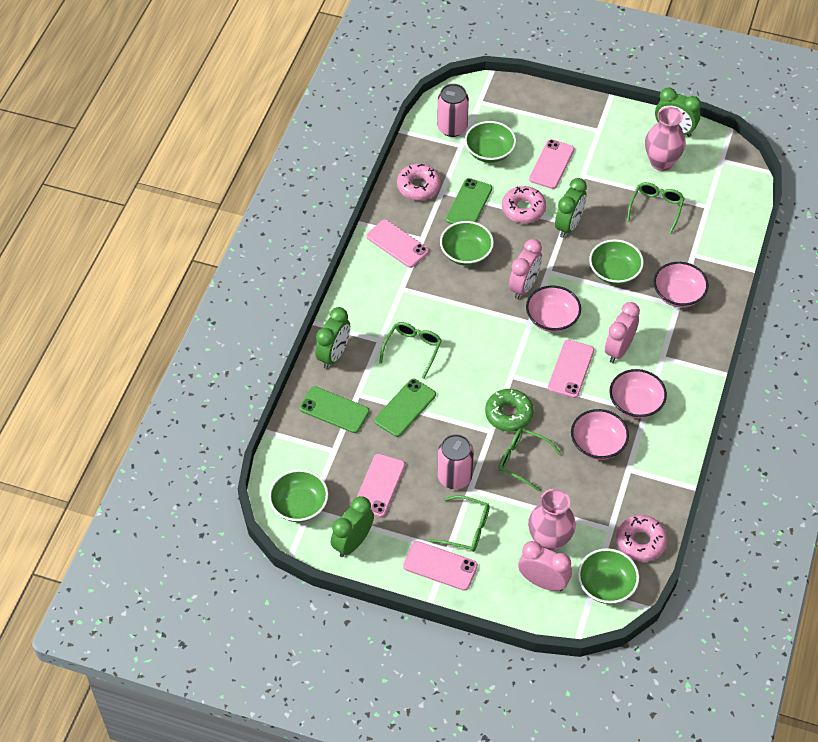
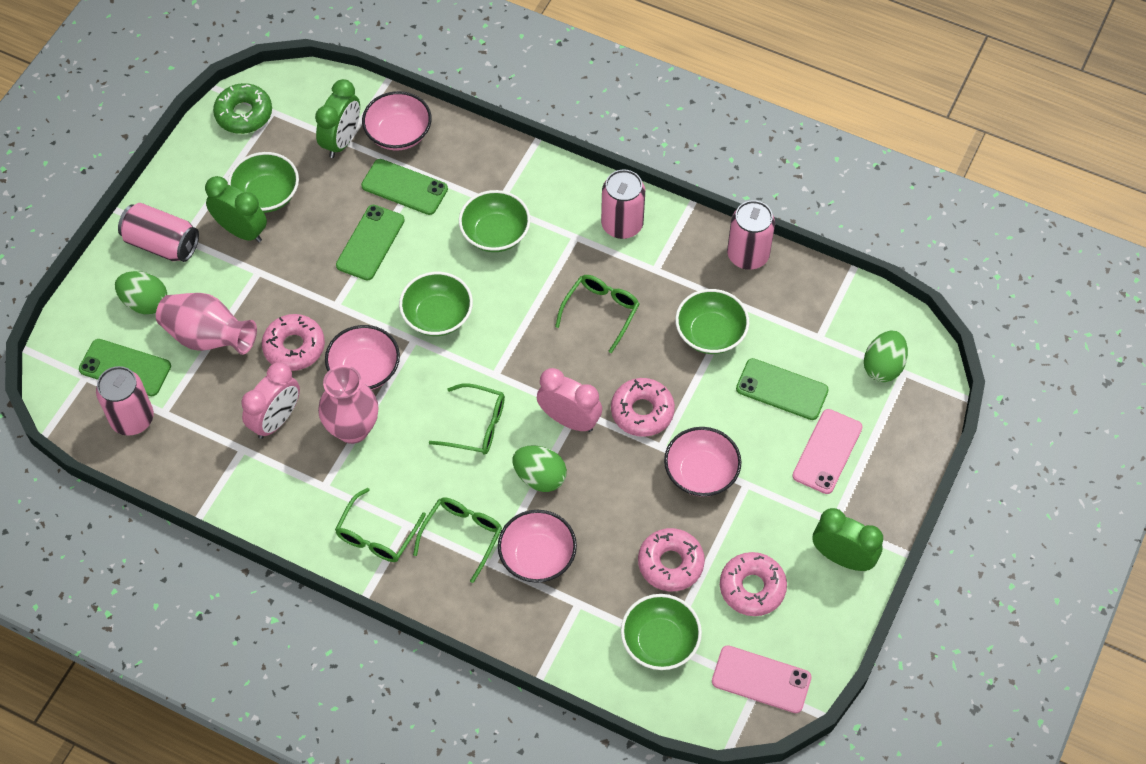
green clock: [315,307,350,369] [331,496,374,557] [555,178,587,238] [655,87,701,137] = 4 -> [205,176,267,243] [315,79,360,158] [813,508,883,571] = 3
green egg: none = 0 -> [115,271,167,314] [512,445,567,492] [864,331,908,382] = 3
green phone: [299,386,369,433] [374,379,436,437] [446,178,492,224] = 3 -> [79,339,171,396] [336,205,405,280] [361,159,448,215] [736,358,829,420] = 4
pink can: [437,84,469,137] [437,434,474,489] = 2 -> [96,366,154,436] [118,203,199,262] [601,170,645,239] [727,200,775,270] = 4
pink clock: [509,239,542,299] [518,541,572,591] [605,302,640,363] = 3 -> [242,362,300,439] [537,368,602,432] = 2
pink donut: [397,164,441,200] [502,186,546,223] [616,515,667,562] = 3 -> [262,314,325,371] [611,378,675,437] [638,528,705,591] [720,552,787,616] = 4
pink phone: [357,454,405,517] [366,220,429,268] [403,541,478,591] [529,139,575,189] [548,340,594,398] = 5 -> [712,645,812,713] [792,409,863,494] = 2

